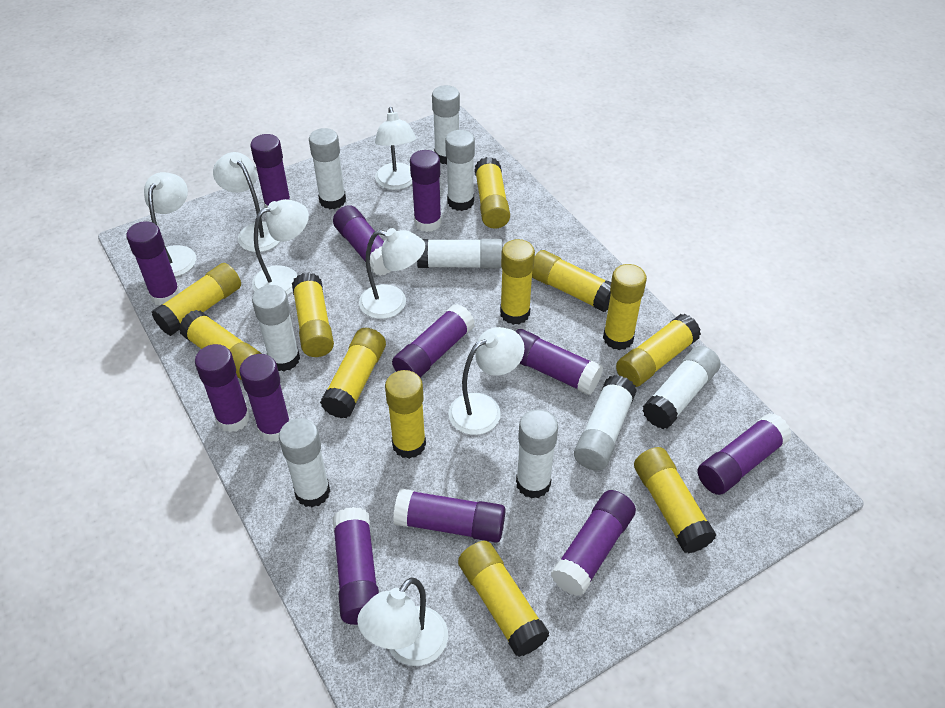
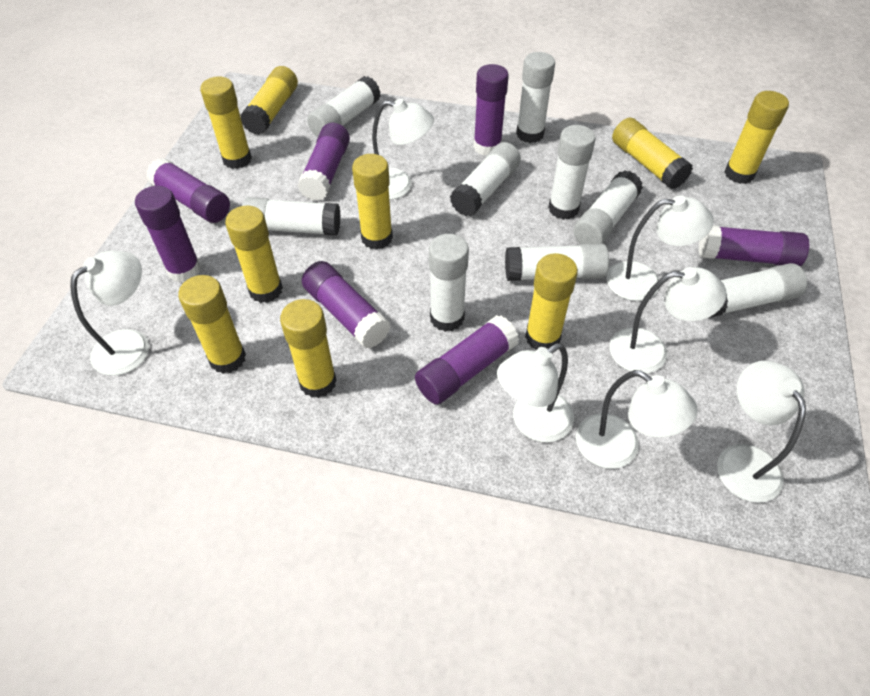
purple glue stick: [126,221,180,305] [195,344,250,432] [239,354,290,442] [250,134,291,208] [332,507,379,625] [333,205,390,276] [392,304,475,377] [393,489,505,543] [410,150,442,232] [515,329,603,395] [551,490,636,596] [698,413,791,495] = 12 -> [135,186,201,283] [146,158,230,223] [298,123,350,201] [302,261,391,348] [415,315,519,405] [473,64,509,156] [699,225,809,266] = 7
yellow glue stick: [152,263,241,336] [179,310,262,380] [292,272,334,357] [320,328,386,419] [385,370,426,459] [458,541,549,657] [475,157,510,229] [500,239,535,325] [532,250,611,312] [603,264,647,350] [616,314,701,387] [634,447,716,553] = 12 -> [178,275,246,374] [200,76,252,169] [225,205,283,303] [241,66,298,135] [280,299,337,398] [352,154,393,250] [525,253,578,350] [612,118,693,189] [725,91,789,184] = 9

